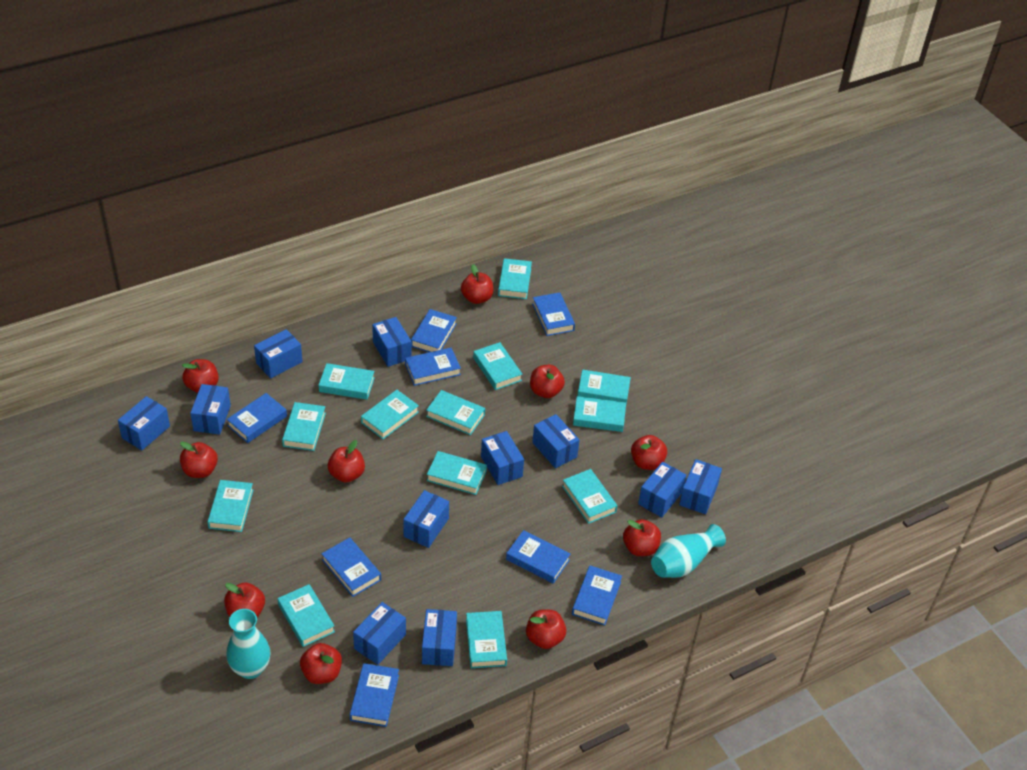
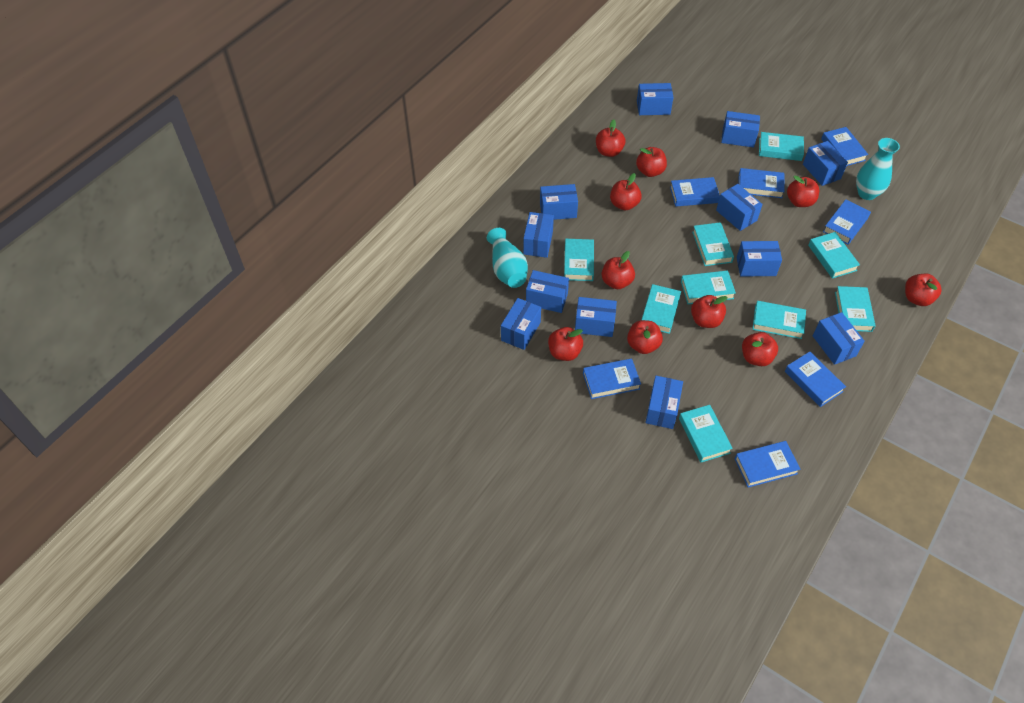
blue book: [227,393,287,443] [321,537,381,597] [350,663,399,727] [405,348,461,386] [411,309,457,352] [506,530,570,584] [532,292,575,336] [572,566,622,625] = 8 -> [583,358,641,399] [670,177,720,207] [735,441,800,488] [738,168,785,198] [785,352,846,407] [821,127,868,166] [823,199,871,245] = 7
blue box: [118,396,170,450] [190,384,231,435] [254,329,302,379] [353,602,406,665] [372,317,411,367] [403,490,449,548] [422,609,457,666] [481,431,524,485] [532,414,580,468] [638,462,686,517] [679,459,722,514] = 11 -> [501,298,541,350] [523,212,554,258] [526,270,569,313] [540,184,578,220] [575,297,617,337] [637,83,674,115] [645,376,683,429] [716,184,763,231] [721,111,760,148] [737,241,782,276] [803,141,848,186] [813,312,865,365] = 12
turquoise book: [208,480,253,532] [278,584,335,647] [282,402,326,451] [319,363,375,400] [361,390,419,439] [426,390,485,435] [427,451,487,495] [466,611,507,668] [473,342,522,390] [498,258,532,299] [562,469,617,524] [573,396,626,432] [578,369,631,404] = 13 -> [564,239,594,281] [642,284,681,334] [679,405,733,462] [681,271,736,304] [692,222,734,266] [752,301,806,339] [759,132,804,161] [808,232,860,279] [835,286,876,332] = 9

